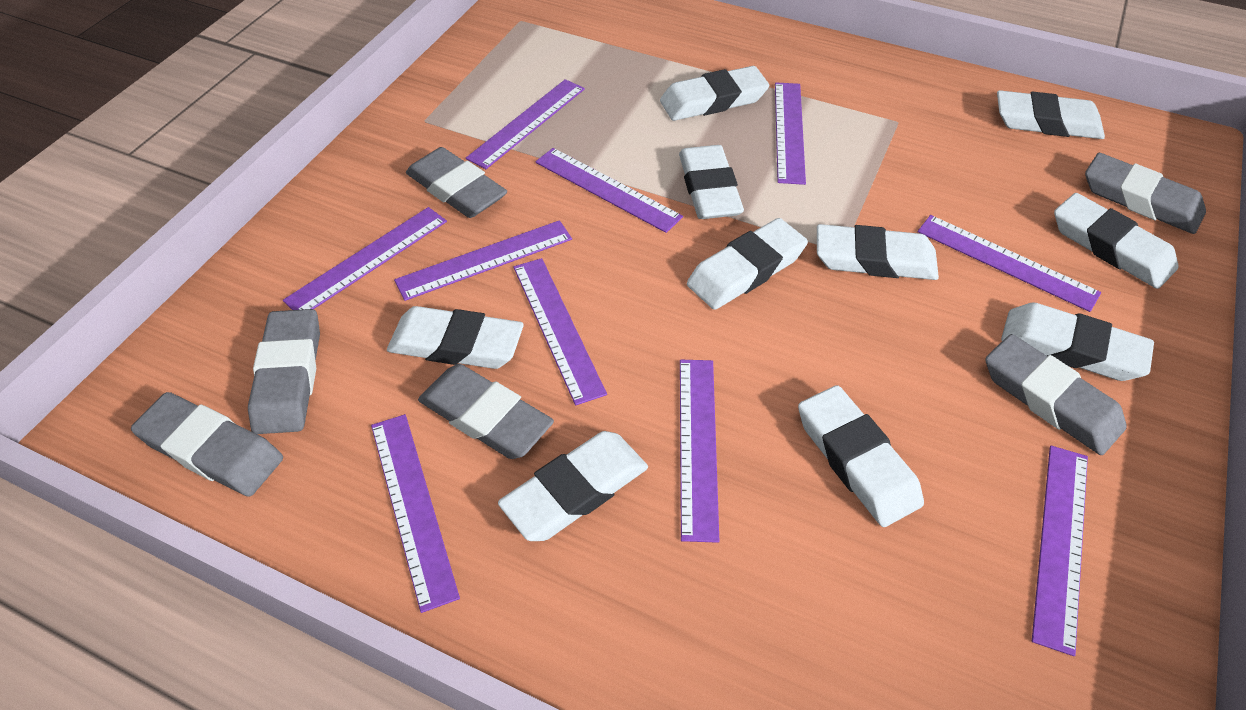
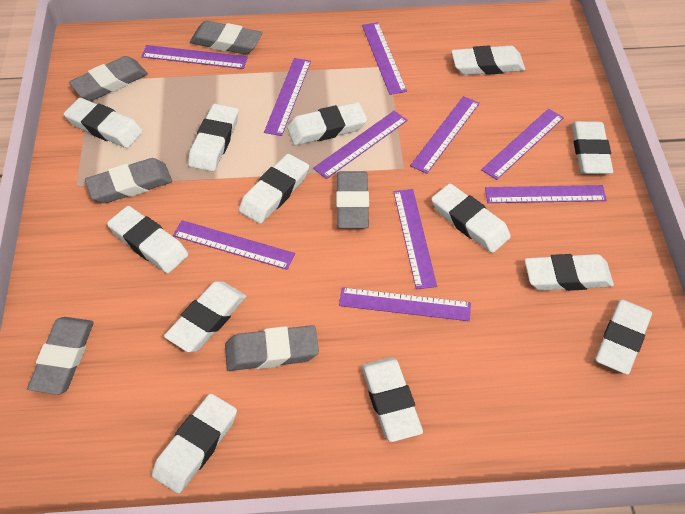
white eraser: [387,306,524,369] [498,431,648,541] [660,66,769,121] [679,145,744,219] [687,218,808,310] [798,385,924,527] [817,224,939,280] [997,90,1105,139] [1001,302,1154,381] [1054,193,1178,289] = 10 -> [64,98,143,148] [107,206,188,273] [152,394,237,494] [164,281,246,352] [188,104,239,172] [239,154,309,224] [287,102,367,145] [362,357,423,442] [431,184,511,253] [451,45,525,75] [525,254,614,291] [572,121,613,174] [595,299,652,375] = 13

